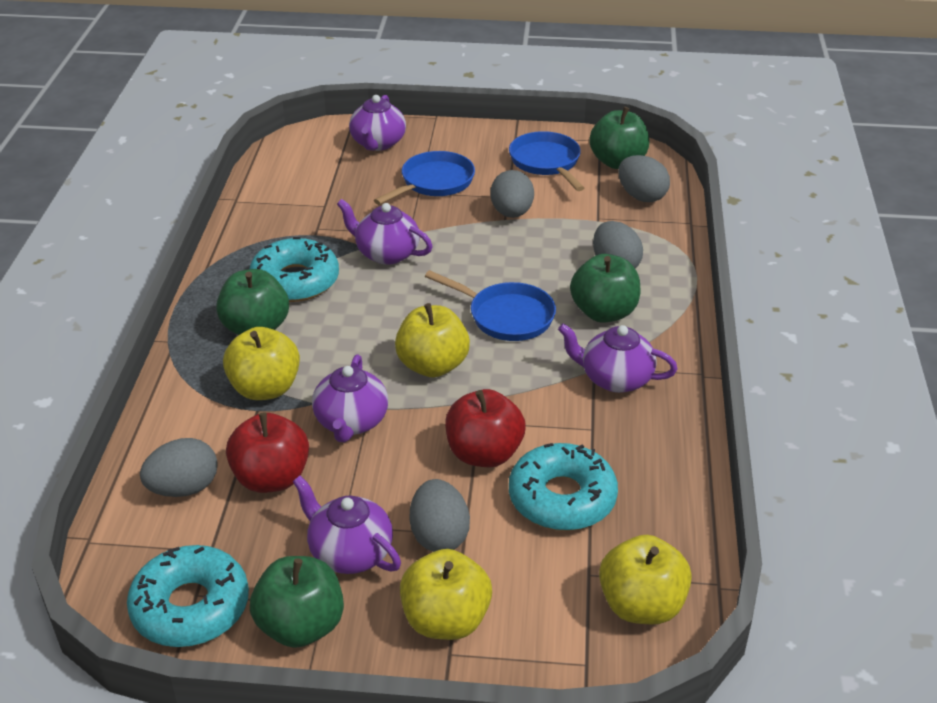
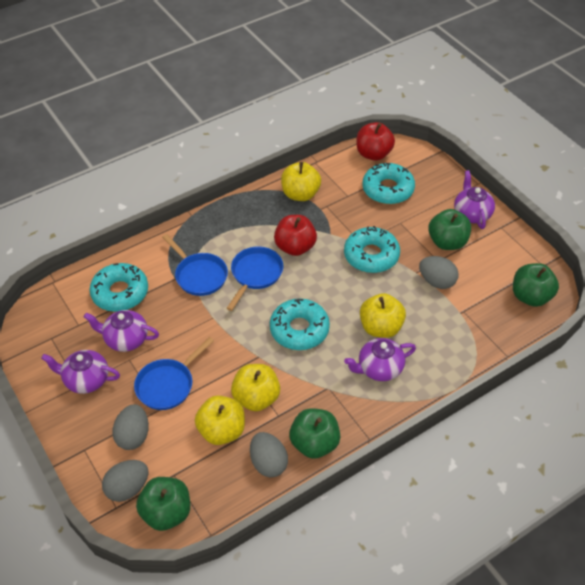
grey egg: [140,438,218,497] [410,479,470,552] [491,170,534,218] [593,221,643,269] [618,155,670,202] = 5 -> [102,460,148,502] [112,404,149,450] [250,432,288,478] [419,256,459,289] = 4
purple teapot: [293,476,401,574] [312,354,388,442] [337,199,433,265] [349,95,406,151] [558,323,678,393] = 5 -> [41,350,120,394] [84,310,159,352] [344,338,416,381] [454,170,495,229] = 4
turquoise donut: [127,545,249,647] [250,237,339,302] [509,443,618,531] = 3 -> [90,263,148,312] [270,298,330,350] [344,226,400,273] [362,163,415,204] = 4

